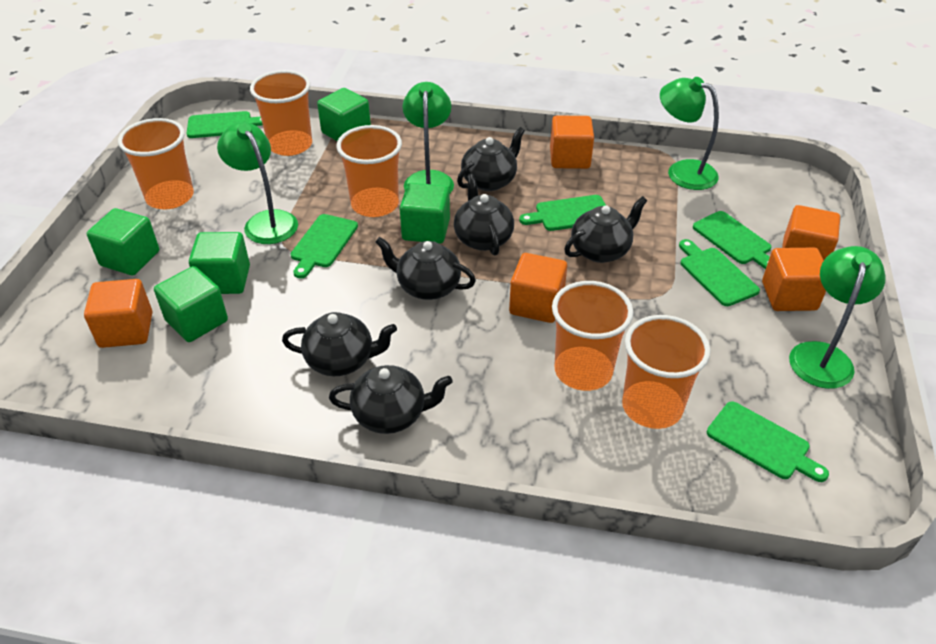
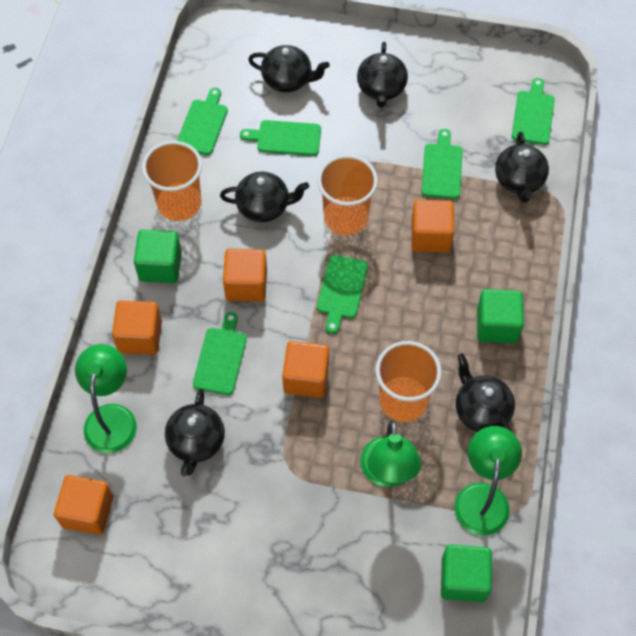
green cube: [87,208,159,275] [154,266,228,342] [189,232,250,294] [317,88,371,141] [400,183,450,244] = 5 -> [134,230,182,283] [441,545,492,602] [477,289,524,343] = 3
green lamp: [217,122,298,244] [402,82,454,193] [660,77,719,190] [789,246,886,389] = 4 -> [75,344,137,453] [360,420,421,487] [455,426,522,536] = 3
orange cup: [118,118,194,209] [250,70,312,156] [336,125,402,217] [552,281,633,391] [622,315,711,429] = 5 -> [142,141,202,221] [317,155,378,235] [375,341,442,422] = 3

